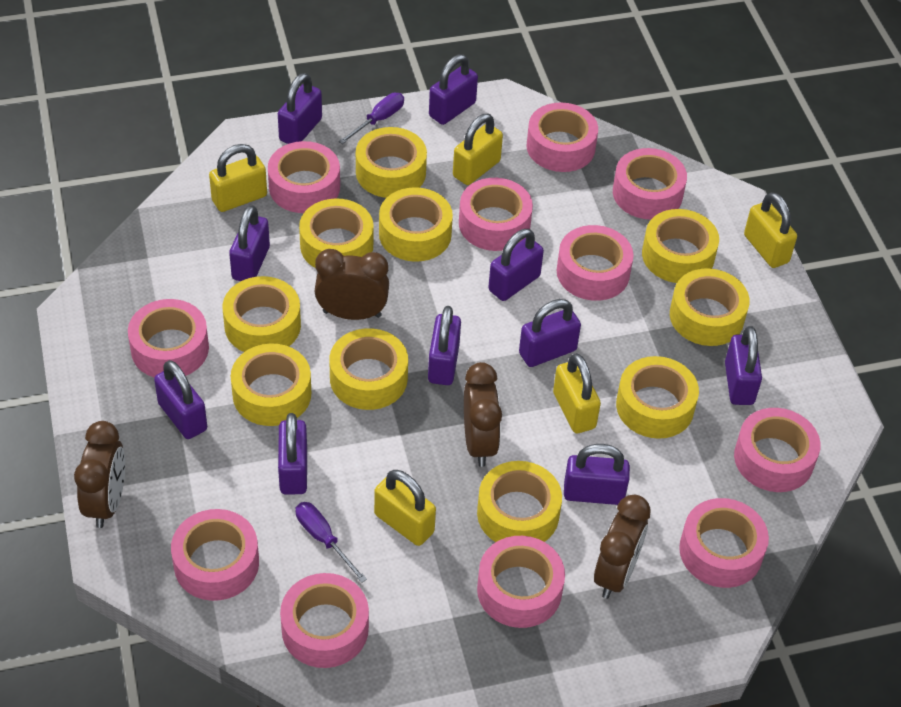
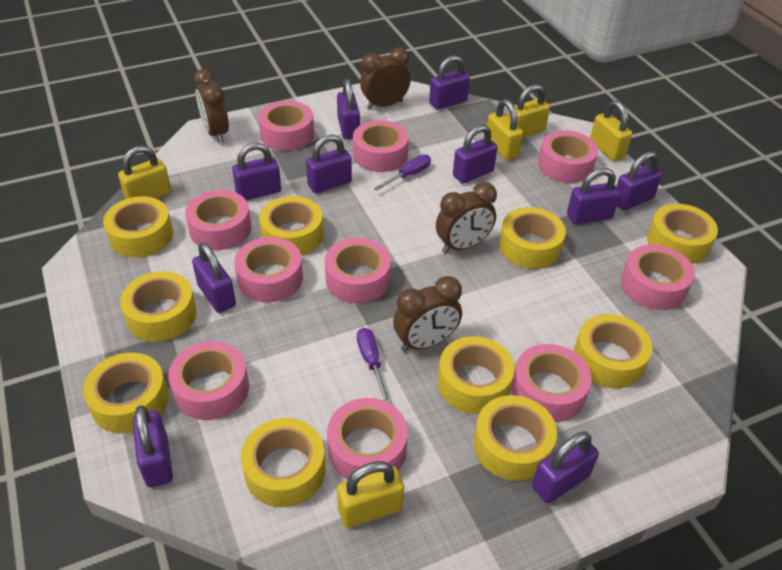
pink tape: [128,299,209,378] [171,509,259,601] [268,141,340,213] [280,573,369,668] [459,178,533,251] [477,536,565,628] [526,103,598,172] [557,225,634,301] [613,148,687,220] [679,498,769,588] [734,408,821,492] = 11 -> [168,341,249,420] [185,190,252,250] [234,237,303,303] [258,101,314,151] [325,238,391,303] [327,398,408,479] [353,120,409,172] [511,344,591,422] [538,130,598,183] [621,245,695,310] = 10

